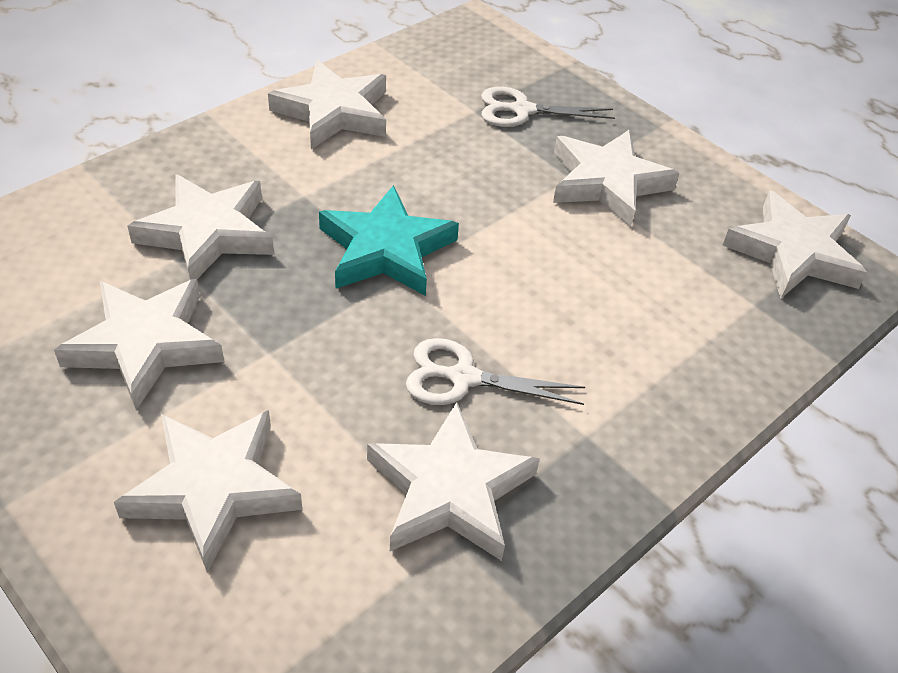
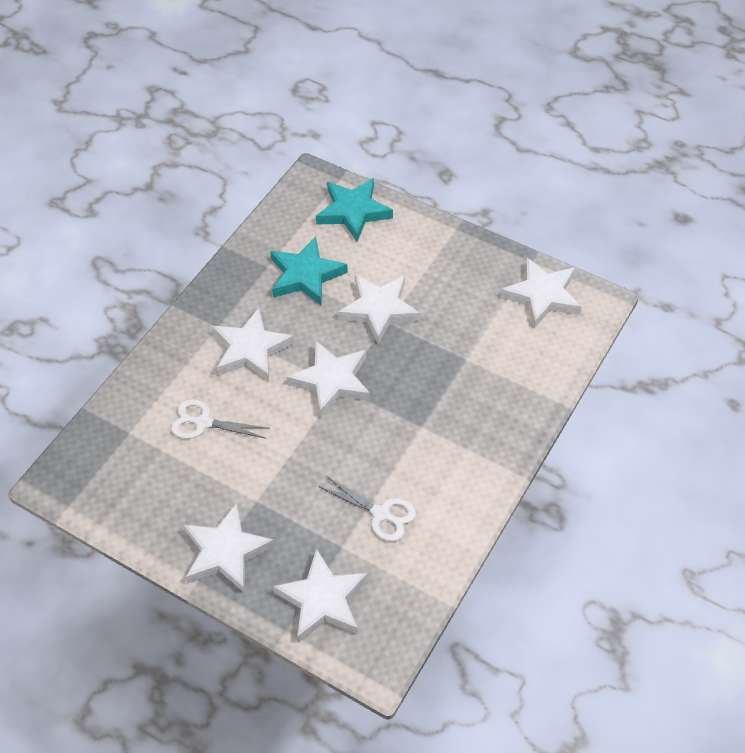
turquoise star: [319,185,459,296] = 1 -> [270,237,348,305] [316,178,393,242] = 2
white star: [54,279,224,410] [114,410,302,572] [127,174,274,280] [268,60,386,149] [367,402,540,561] [553,130,680,227] [723,190,867,299] = 7 -> [184,503,275,592] [212,308,294,381] [273,549,368,643] [287,341,370,417] [338,275,420,344] [500,258,582,328] = 6

